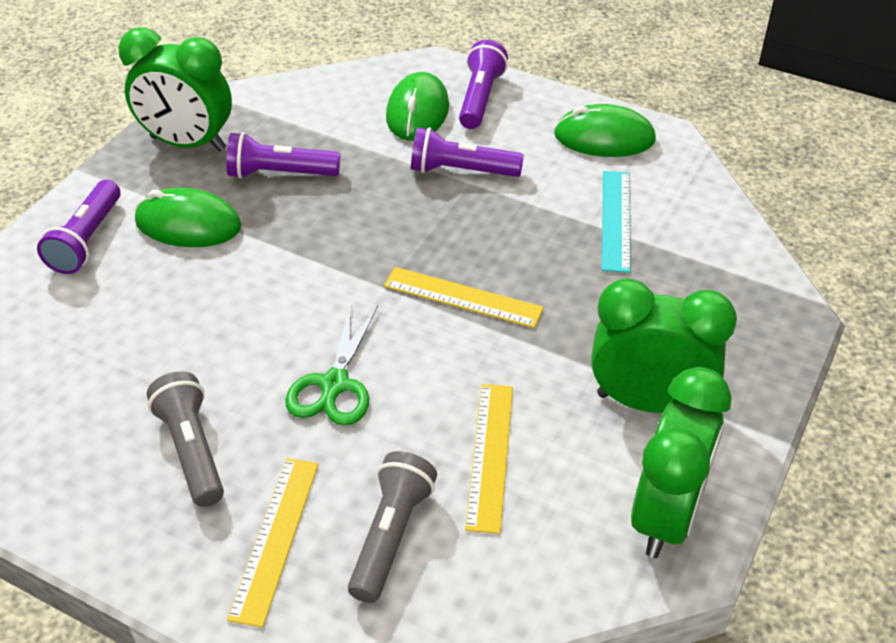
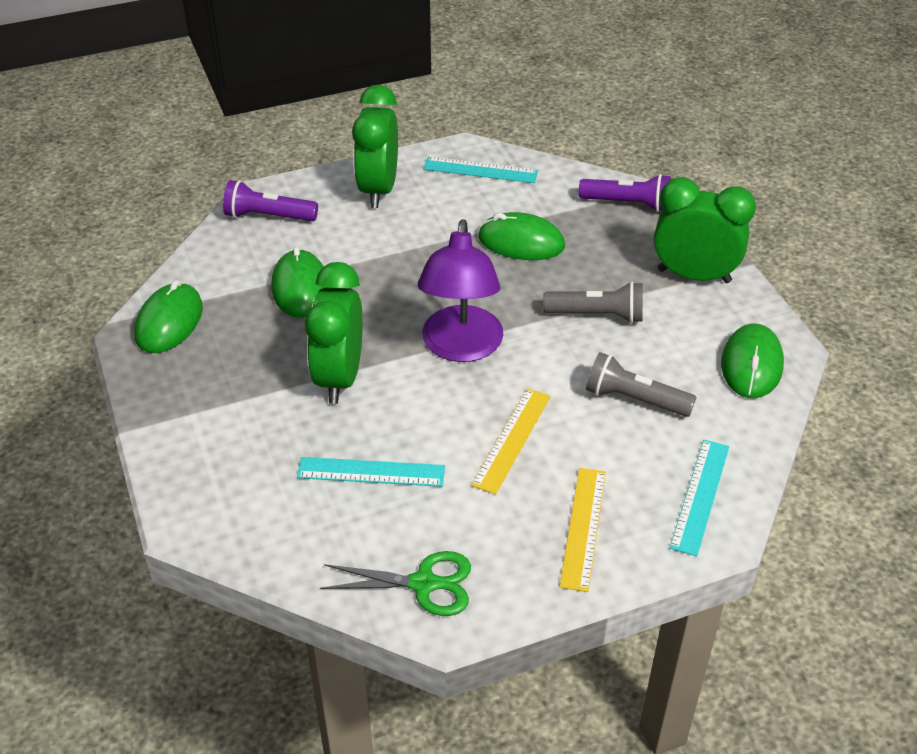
green mouse: [135,188,242,247] [386,72,449,141] [554,104,656,157] = 3 -> [134,280,203,353] [271,246,326,318] [478,212,565,260] [721,324,784,398] = 4
purple flashlight: [37,180,120,274] [226,132,340,179] [411,127,524,177] [459,40,508,129] = 4 -> [223,180,318,221] [579,174,671,212] = 2
purple lamp: none = 0 -> [418,219,503,362] = 1
turquoise ruler: [602,171,631,273] = 1 -> [297,457,445,487] [423,157,538,183] [670,439,729,556] = 3
yellow ruler: [227,458,318,627] [384,267,544,328] [465,384,513,534] = 3 -> [471,388,551,494] [560,468,606,592] = 2

